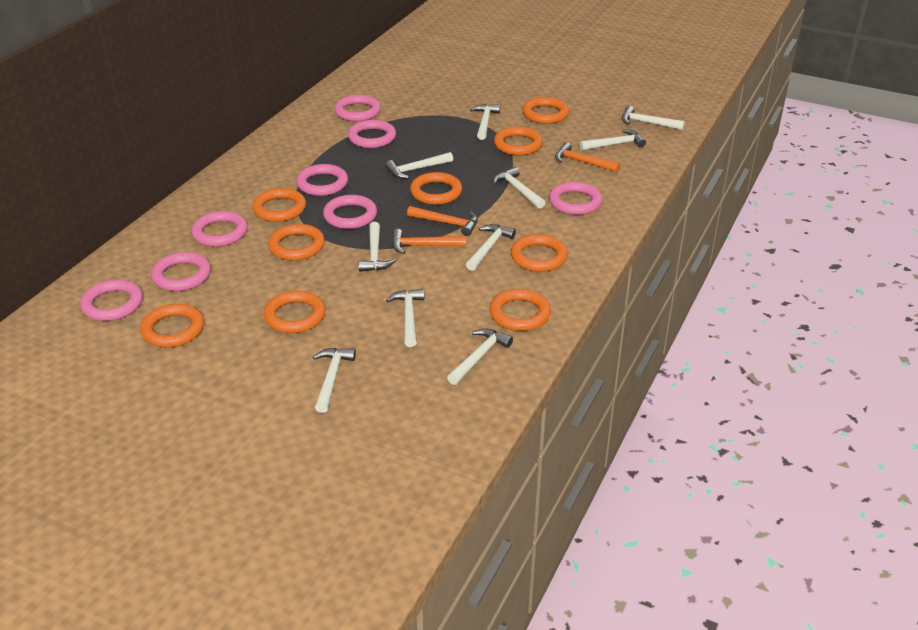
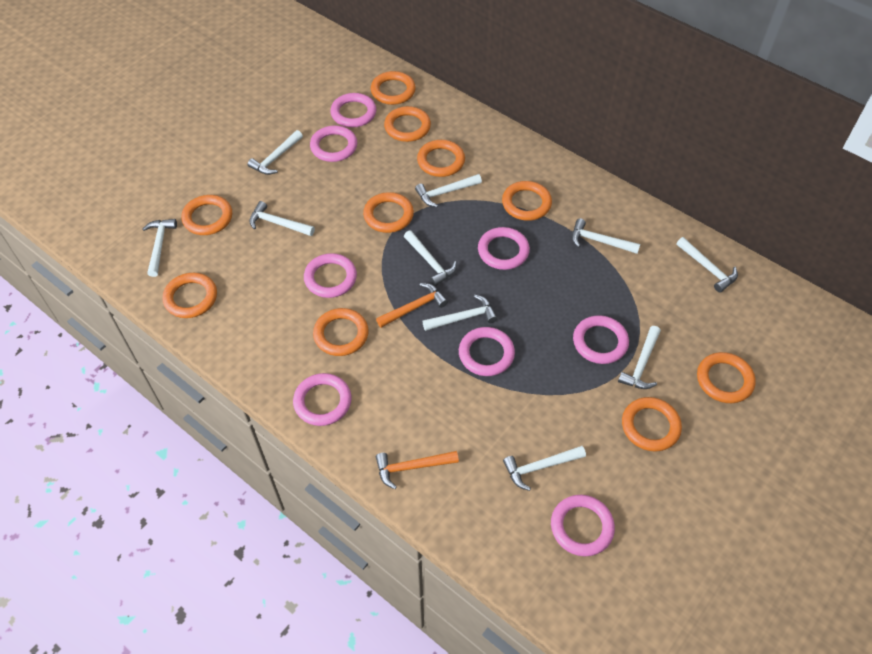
orange hammer: [392,229,466,254] [407,206,478,236] [555,142,620,172] = 3 -> [376,283,448,328] [376,451,459,489] = 2
orange ring: [140,304,204,347] [252,188,306,222] [264,291,326,333] [268,224,325,261] [410,172,462,205] [490,289,551,331] [494,126,543,155] [511,234,568,272] [523,97,569,124] = 9 -> [162,273,217,318] [181,195,232,235] [313,308,369,356] [363,192,414,233] [371,71,416,105] [384,106,431,142] [417,140,465,177] [502,181,552,221] [622,397,682,452] [697,352,756,403] = 10

